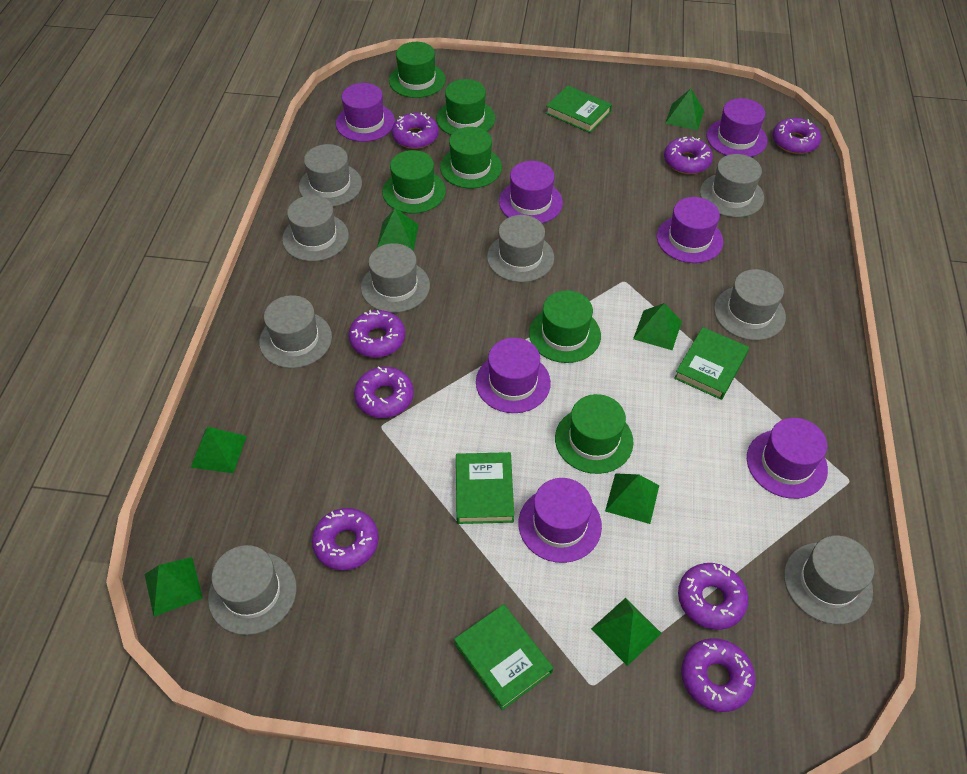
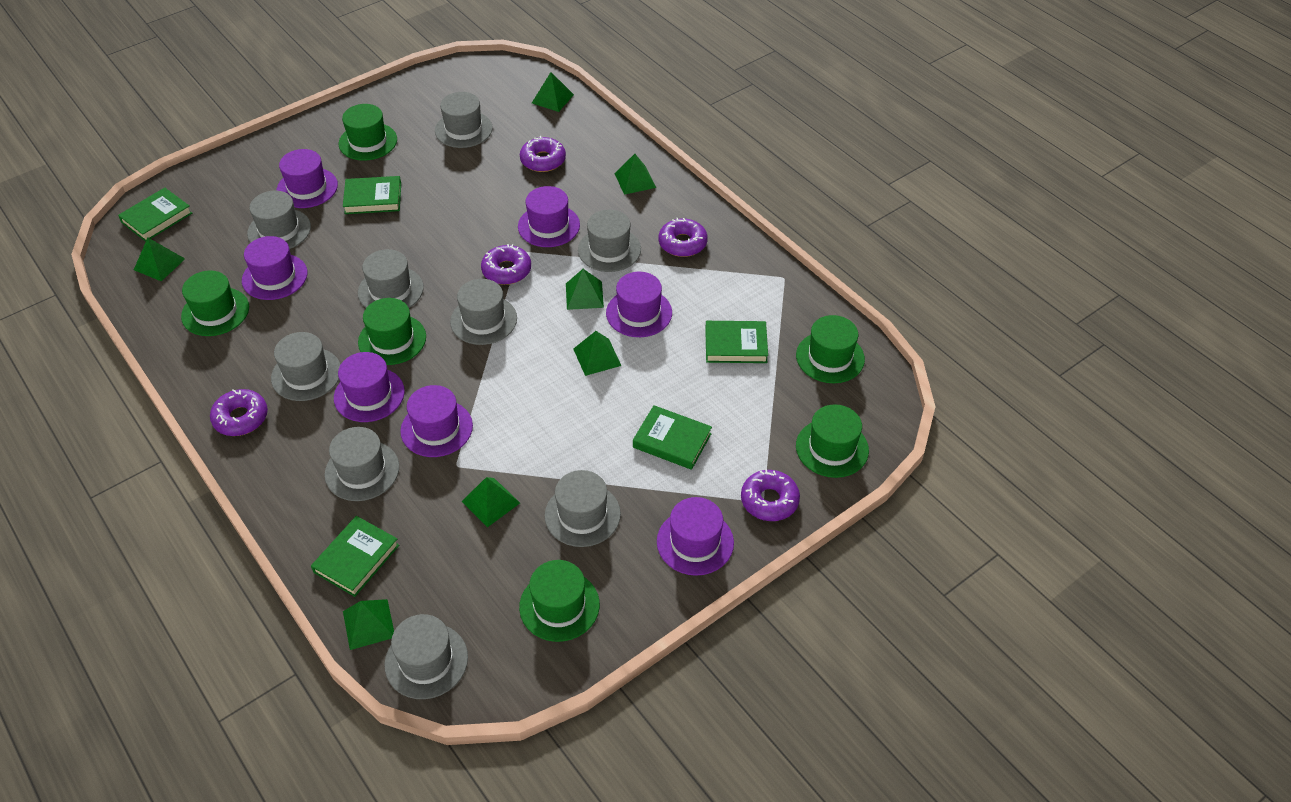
green book: [454,604,553,710] [456,452,514,524] [546,86,612,133] [674,327,749,400] = 4 -> [118,187,192,242] [311,516,399,597] [343,176,401,214] [633,405,712,470] [705,321,768,363] = 5
purple donut: [312,508,379,570] [348,310,405,358] [354,366,414,418] [392,112,439,149] [664,137,713,174] [678,563,748,630] [681,638,756,712] [772,118,821,154] = 8 -> [210,389,268,436] [481,244,531,285] [520,136,566,172] [659,218,708,257] [741,469,800,521] = 5

